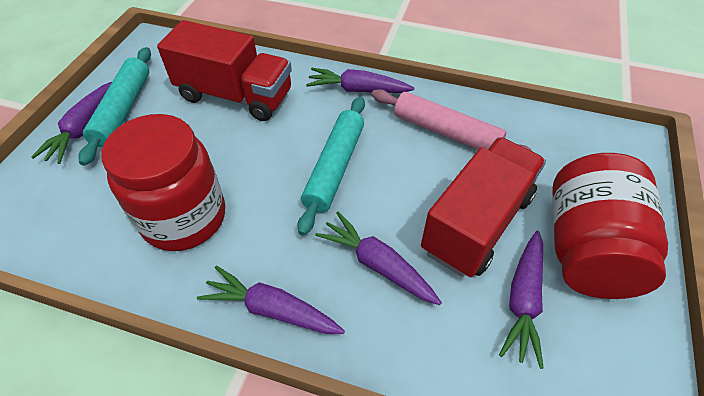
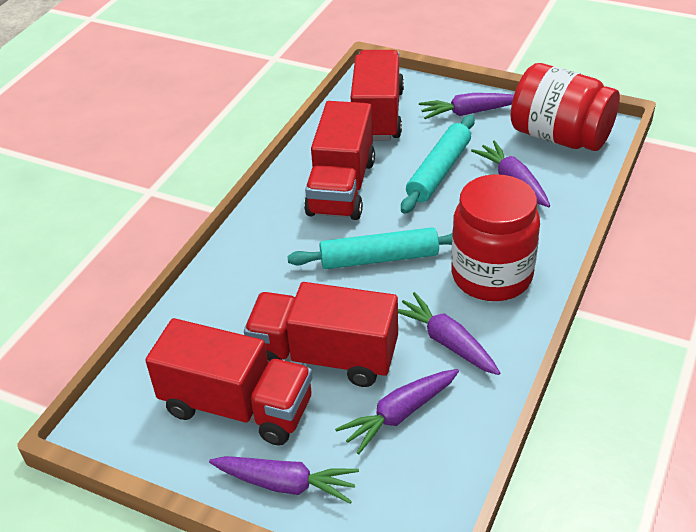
pink rolling pin: [371,89,533,152] = 1 -> none = 0
red truck: [157,20,292,121] [421,137,546,277] = 2 -> [145,318,313,446] [244,282,398,387] [304,101,375,220] [351,50,404,141] = 4

